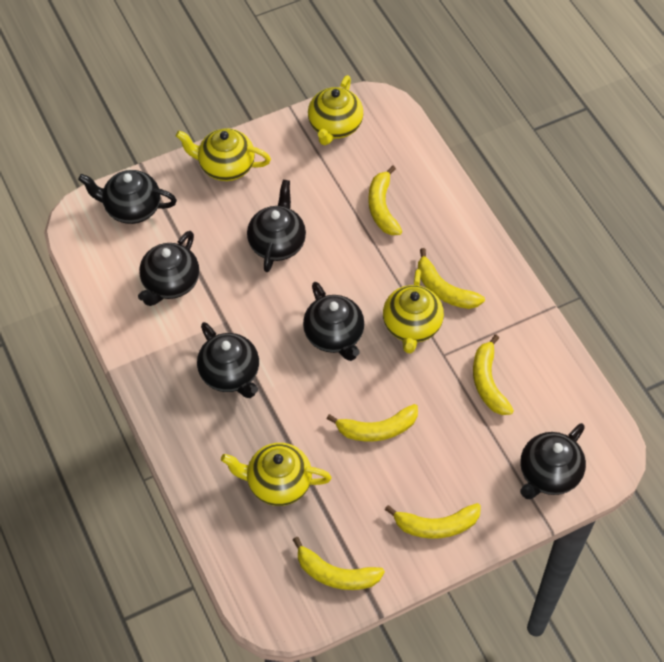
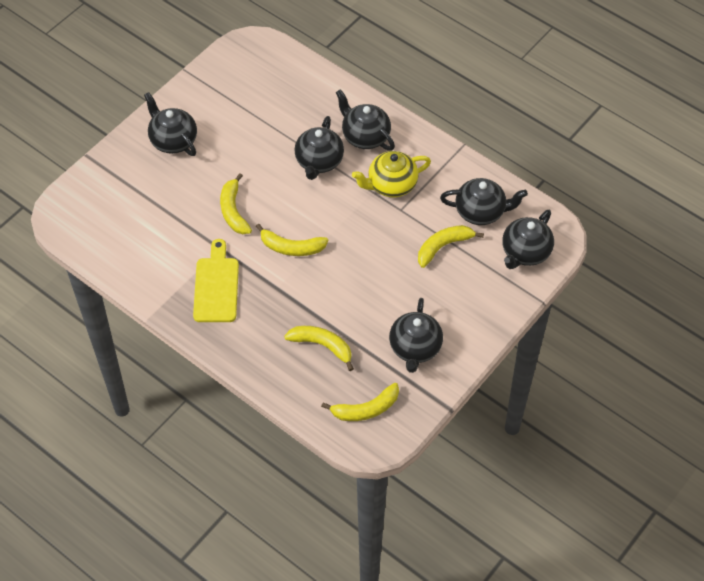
yellow banana: [293,537,385,590] [327,404,418,441] [368,165,402,235] [385,503,481,539] [418,248,485,309] [473,334,514,415] = 6 -> [220,173,252,234] [256,224,328,256] [284,326,354,371] [321,383,399,421] [418,225,484,268] = 5
yellow cutting board: none = 0 -> [193,239,239,322] = 1
yellow teapot: [176,128,271,181] [221,443,332,506] [308,75,363,145] [383,269,444,354] = 4 -> [352,151,431,197] = 1

